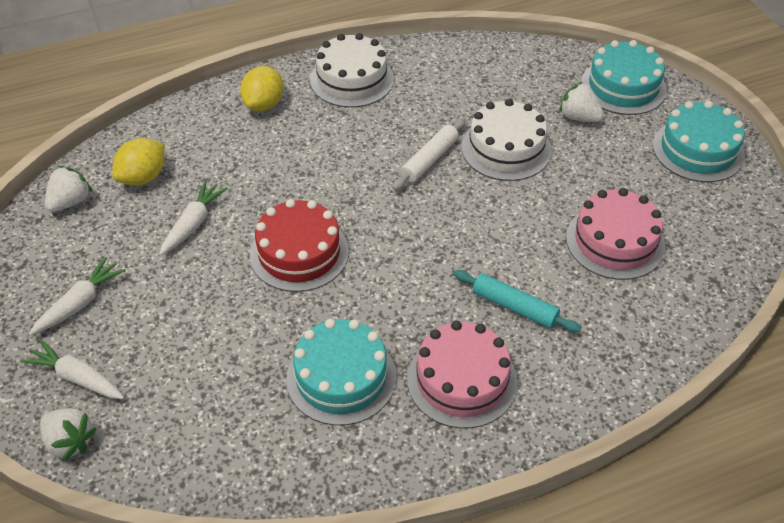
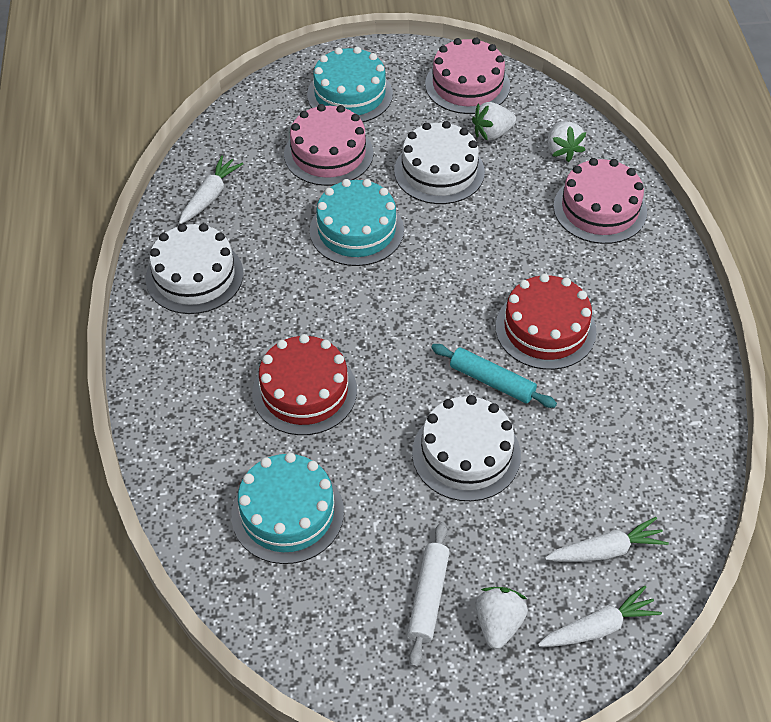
pink cake: [407,321,517,429] [566,188,665,280] = 2 -> [284,104,373,186] [425,38,510,114] [553,158,647,244] = 3
red cake: [250,199,349,292] = 1 -> [252,334,357,435] [495,274,597,370] = 2
white cake: [310,33,394,108] [461,99,552,181] = 2 -> [146,223,243,314] [394,121,485,204] [412,395,521,501] = 3
yellow lemon: [112,138,165,186] [240,66,284,111] = 2 -> none = 0

